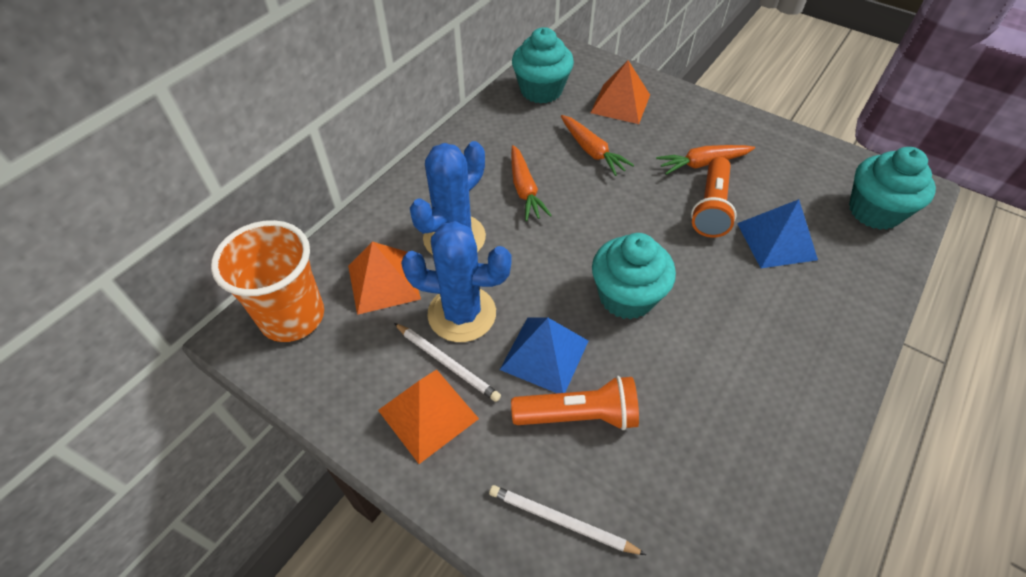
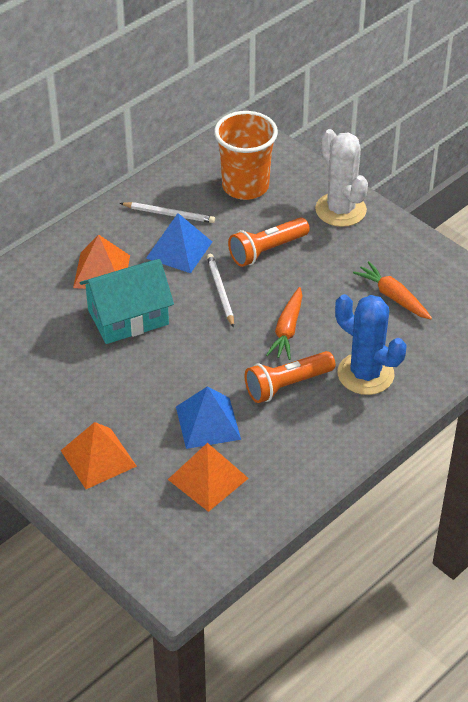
blue cactus: [401,221,512,342] [410,141,486,255] = 2 -> [335,294,406,395] = 1
orange carrot: [511,145,552,221] [561,115,634,176] [656,145,755,175] = 3 -> [266,287,302,360] [353,261,432,319] = 2
turquoise cupcake: [512,27,574,103] [592,233,676,320] [849,147,936,230] = 3 -> none = 0
turquoise house: none = 0 -> [80,259,174,344] = 1
white cactus: none = 0 -> [315,129,368,227] = 1

